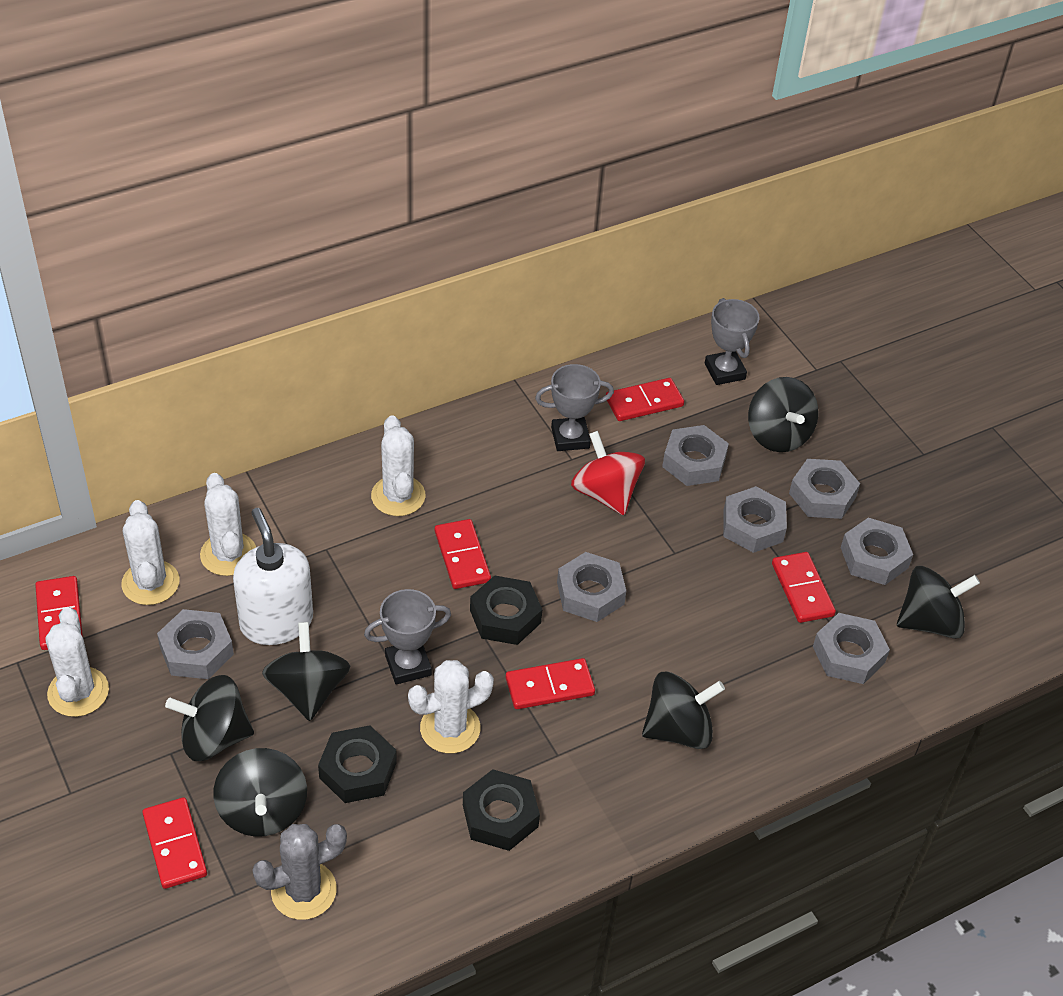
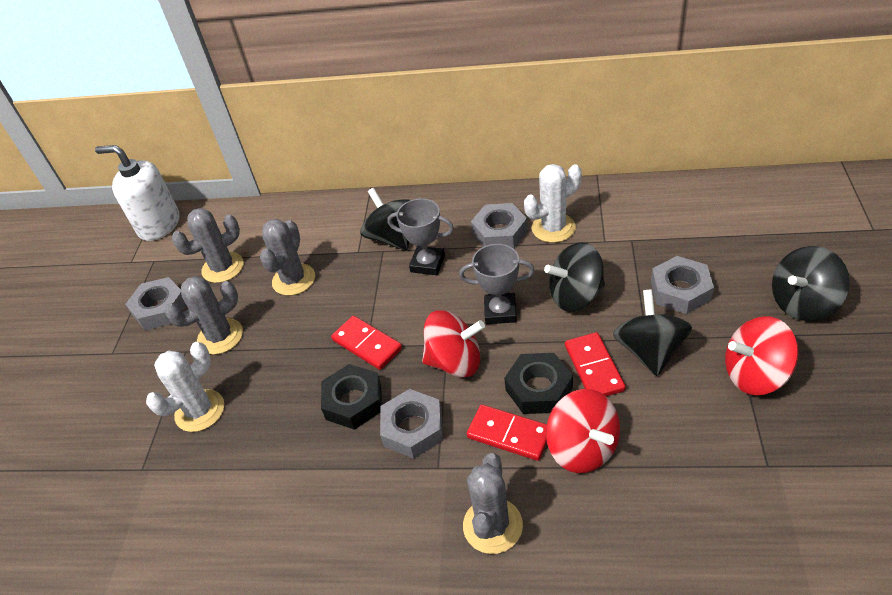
black nut: [318,725,397,803] [463,769,540,851] [470,575,542,645] = 3 -> [321,364,382,430] [504,353,573,414] = 2
black spinning top: [165,675,254,761] [213,748,307,837] [262,622,350,721] [642,672,725,749] [748,377,818,452] [897,566,980,639] = 6 -> [360,188,410,251] [544,242,605,312] [613,289,692,376] [772,246,850,321] = 4
grey cactus: [252,824,347,920] = 1 -> [164,276,243,355] [172,208,244,283] [260,219,315,296] [463,453,523,554] = 4
grey nut: [157,609,234,679] [557,552,626,622] [662,425,729,486] [723,486,787,553] [789,459,860,519] [813,613,890,684] [841,518,913,585] = 7 -> [125,277,187,330] [380,389,443,459] [471,203,528,248] [651,256,714,314] = 4
grey trophy: [364,589,451,685] [535,364,614,451] [705,298,760,385] = 3 -> [387,198,454,275] [459,244,535,324] = 2
red domino: [35,576,83,650] [142,797,207,889] [435,519,491,589] [506,658,595,709] [606,378,684,421] [772,552,836,623] = 6 -> [331,316,402,370] [467,405,547,461] [565,332,626,396] = 3
red spinning top: [571,431,645,515] = 1 -> [422,310,485,378] [546,389,620,473] [725,316,798,395] = 3
white cactus: [45,607,109,717] [121,500,180,605] [200,473,256,576] [371,415,426,516] [408,660,494,753] = 5 -> [146,342,224,432] [524,164,582,243] = 2

